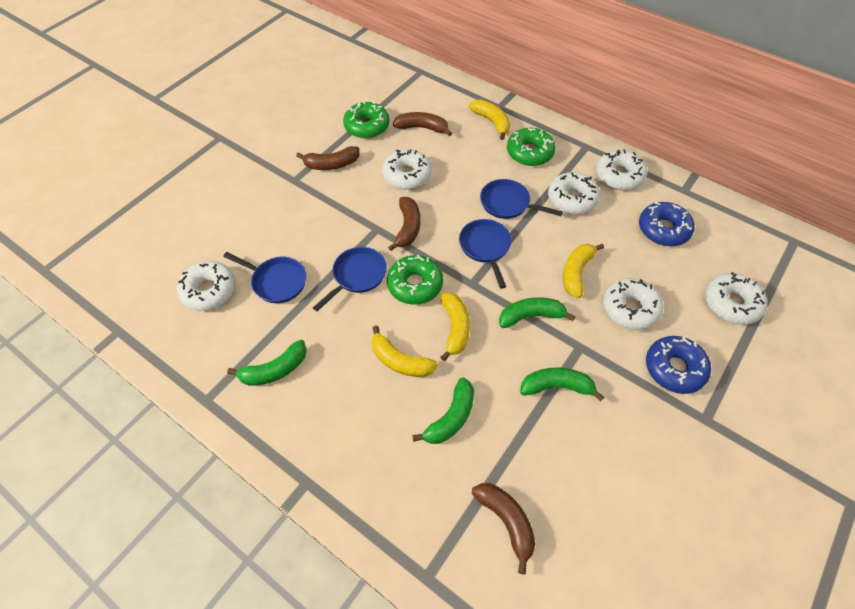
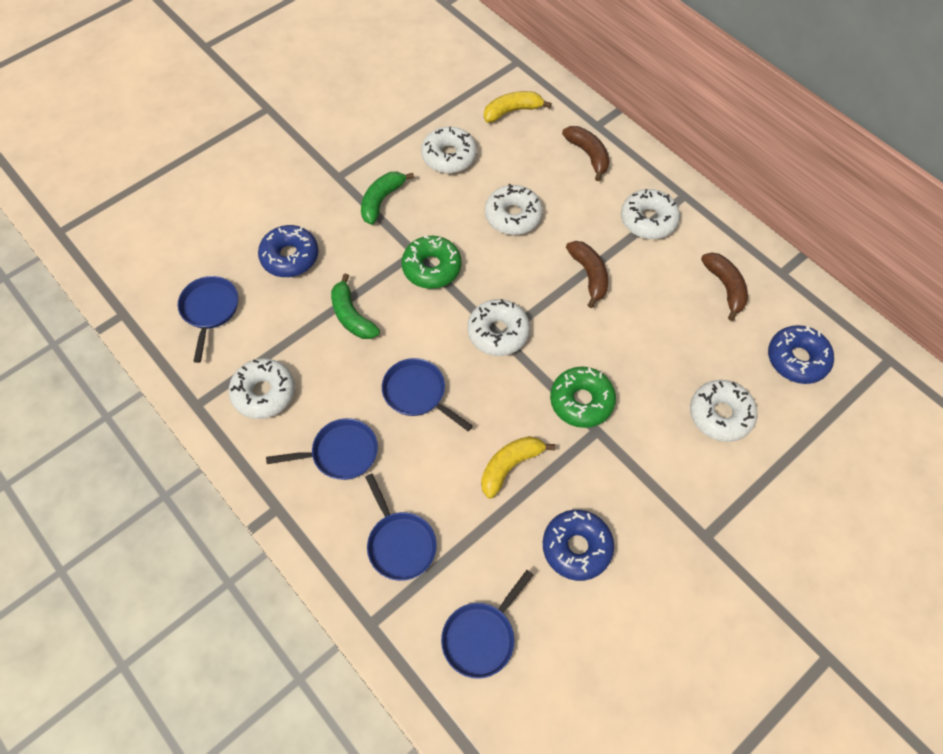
blue donut: [639,202,695,246] [646,336,711,394] = 2 -> [258,225,318,277] [543,510,614,581] [768,325,834,384] = 3
blue pan: [223,252,306,303] [313,247,387,311] [459,219,512,289] [480,179,563,219] = 4 -> [178,276,238,363] [266,418,378,480] [365,474,437,581] [382,358,473,431] [441,570,533,679] = 5
brown banana: [296,146,359,170] [388,197,420,251] [393,112,452,136] [472,483,535,574] = 4 -> [562,126,610,181] [566,241,608,308] [701,252,748,321] = 3
green banana: [227,340,307,386] [412,377,474,444] [499,297,575,328] [520,367,604,401] = 4 -> [331,273,380,339] [361,172,414,225] = 2
green donut: [343,101,390,138] [387,255,443,305] [507,128,556,166] = 3 -> [401,236,462,289] [550,367,616,428] = 2
yellow banana: [372,325,438,377] [440,293,470,361] [469,99,510,140] [563,244,604,298] = 4 -> [481,436,555,499] [484,91,552,123] = 2

